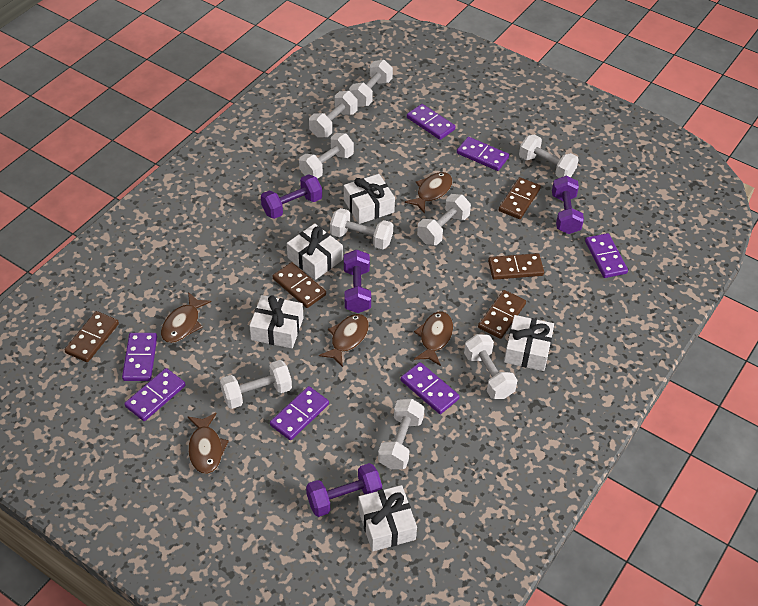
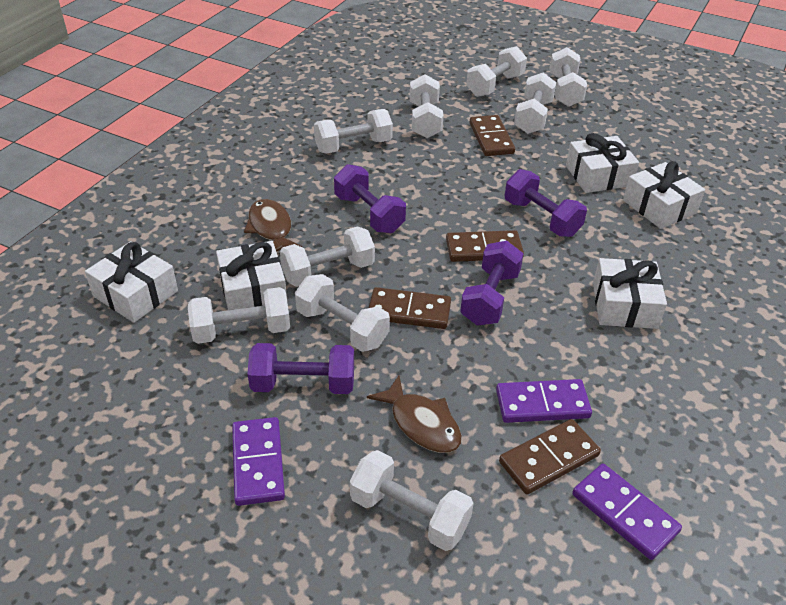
brown domino: [64,311,119,362] [273,262,326,308] [478,290,526,339] [488,253,544,280] [499,177,541,219] = 5 -> [369,287,451,329] [446,230,524,262] [470,115,515,156] [499,419,601,494] = 4
brown fish: [161,292,212,343] [188,413,229,474] [319,314,369,367] [405,172,453,214] [414,312,453,366] = 5 -> [244,199,302,252] [367,376,462,453] = 2
purple domino: [122,333,157,381] [124,368,186,421] [270,386,329,440] [401,362,460,414] [407,104,456,140] [457,137,509,171] [585,233,628,278] = 7 -> [232,417,285,506] [496,379,592,423] [572,464,682,560] = 3

